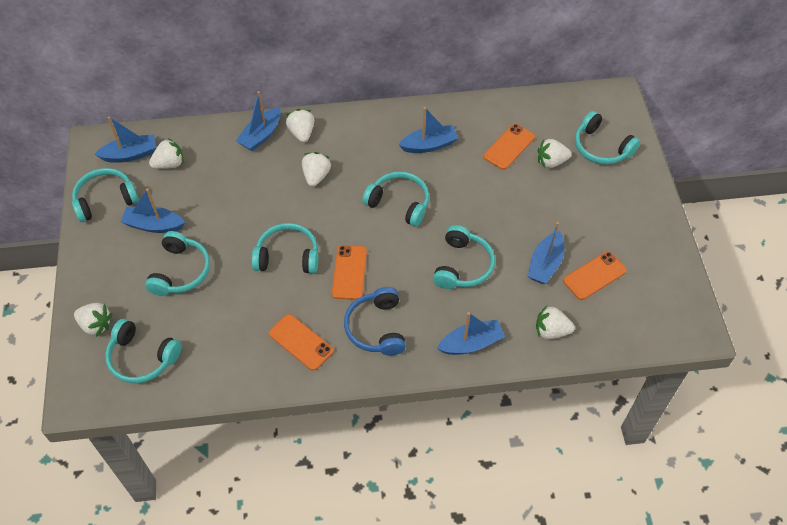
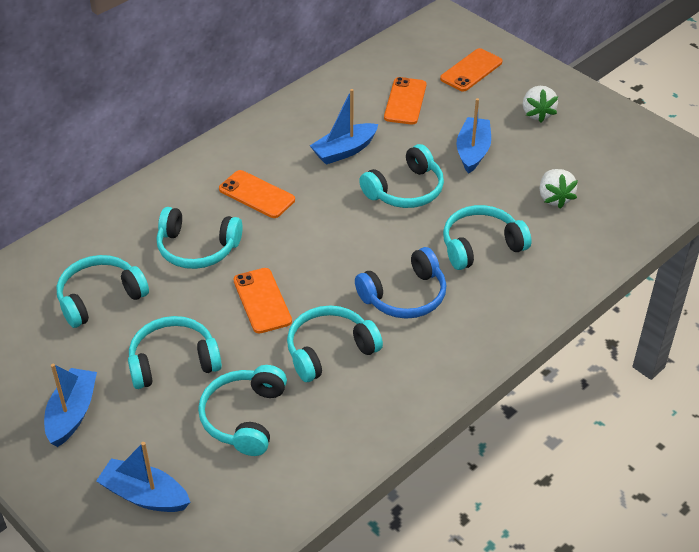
blue boat: [95,117,156,163] [121,188,185,233] [236,91,281,151] [398,107,458,153] [437,312,505,355] [528,222,564,284] = 6 -> [44,364,97,447] [96,442,190,512] [310,89,378,165] [457,98,491,174] = 4
white strawberry: [74,303,113,337] [149,138,184,169] [286,109,314,142] [302,152,331,187] [536,305,575,339] [538,139,572,168] = 6 -> [523,86,558,123] [540,169,578,209] = 2

